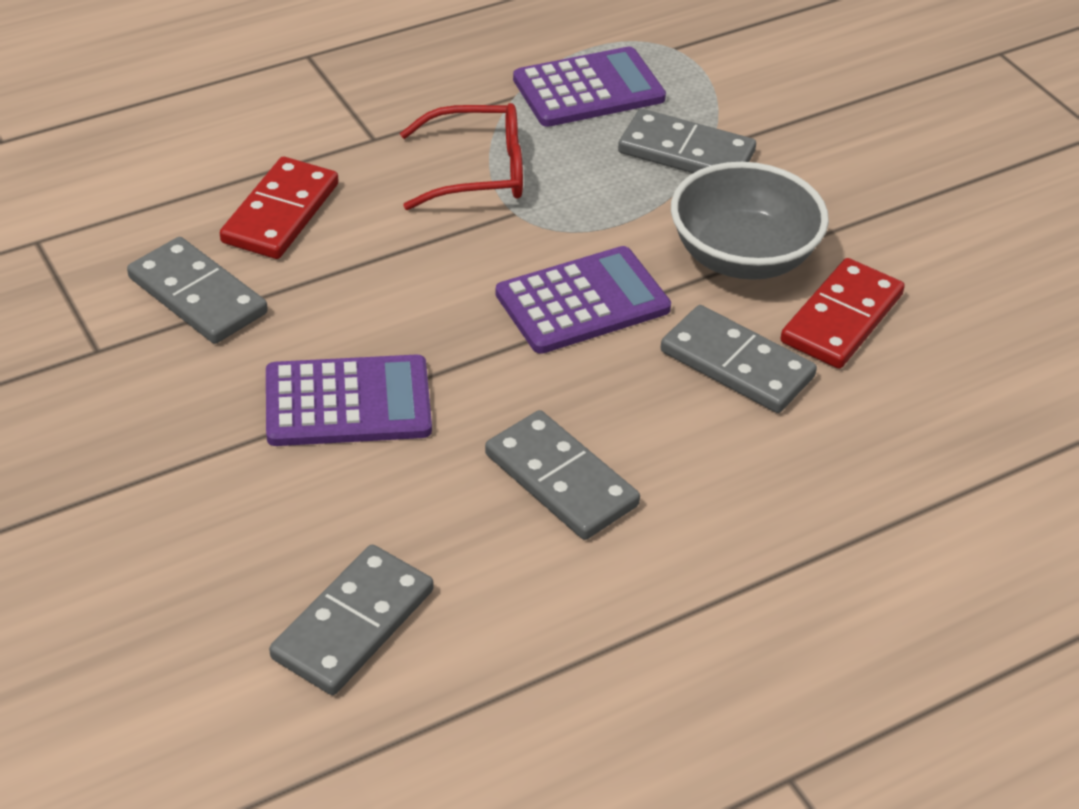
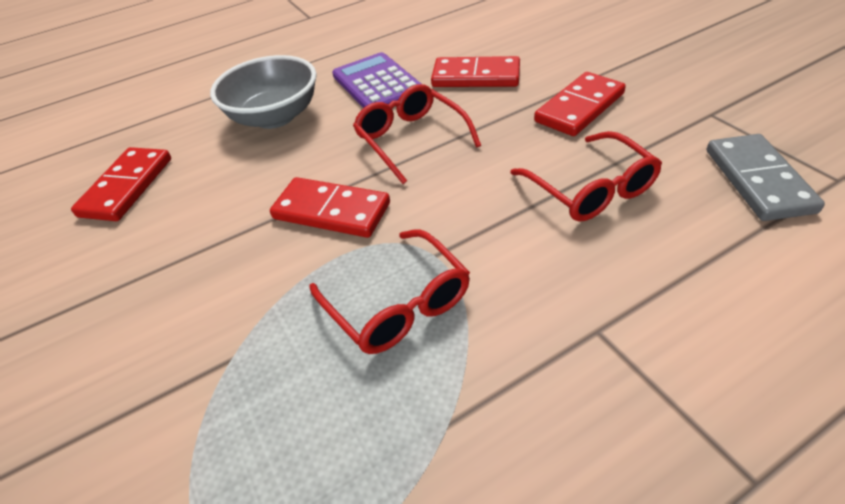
grey domino: [127,237,268,344] [269,544,433,695] [485,410,640,540] [618,109,756,173] [660,305,817,413] = 5 -> [707,134,825,221] = 1
purple calculator: [266,355,432,446] [495,246,671,354] [513,47,666,127] = 3 -> [332,52,421,108] = 1
red domino: [220,157,338,259] [781,258,905,369] = 2 -> [71,147,171,221] [270,177,390,238] [431,56,520,87] [534,72,626,136] = 4
red glasses: [400,103,523,210] = 1 -> [309,229,470,354] [353,84,481,184] [510,131,662,222] = 3

